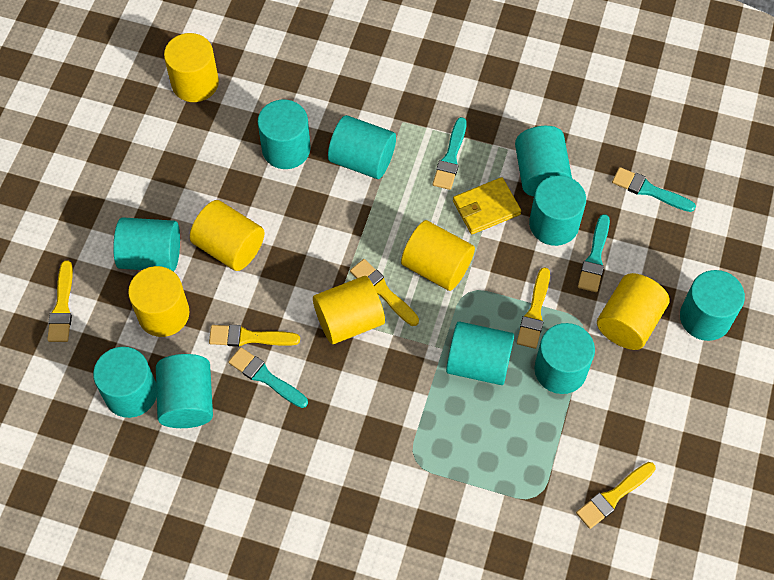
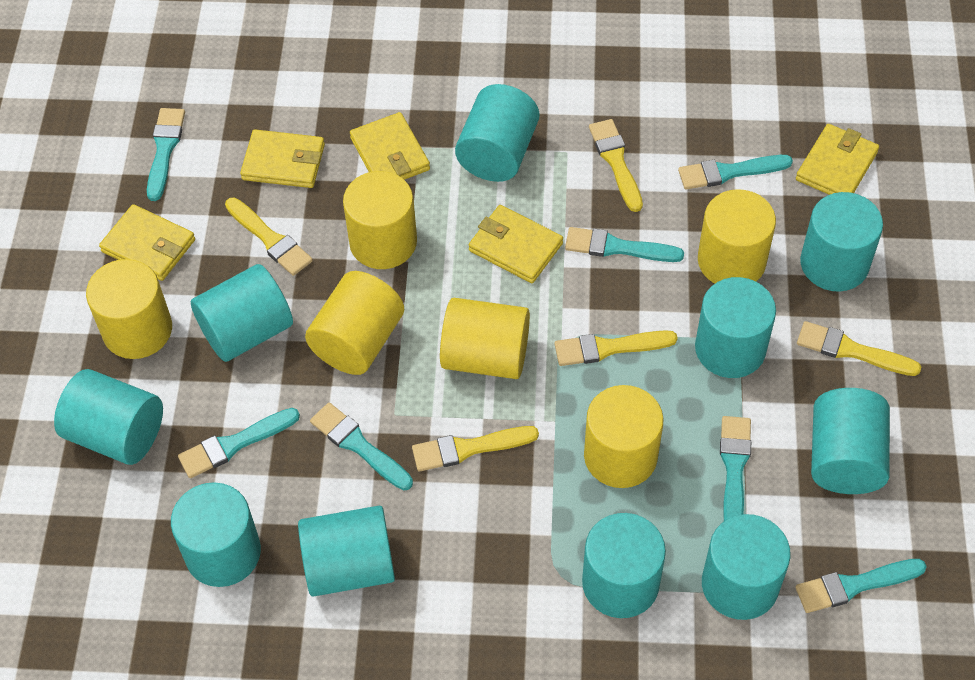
turquoise brush: [228,347,308,408] [433,117,467,190] [578,214,610,292] [612,167,696,212] = 4 -> [147,108,185,201] [178,408,300,478] [310,402,413,490] [565,227,684,262] [678,155,793,189] [720,416,751,521] [795,559,927,613] = 7
yellow wallet: [453,177,521,234] = 1 -> [99,204,195,281] [240,129,325,188] [350,112,430,180] [469,205,563,283] [796,124,879,195] = 5

